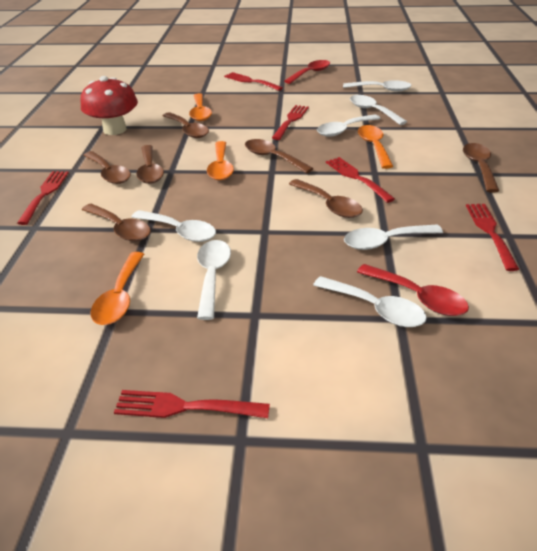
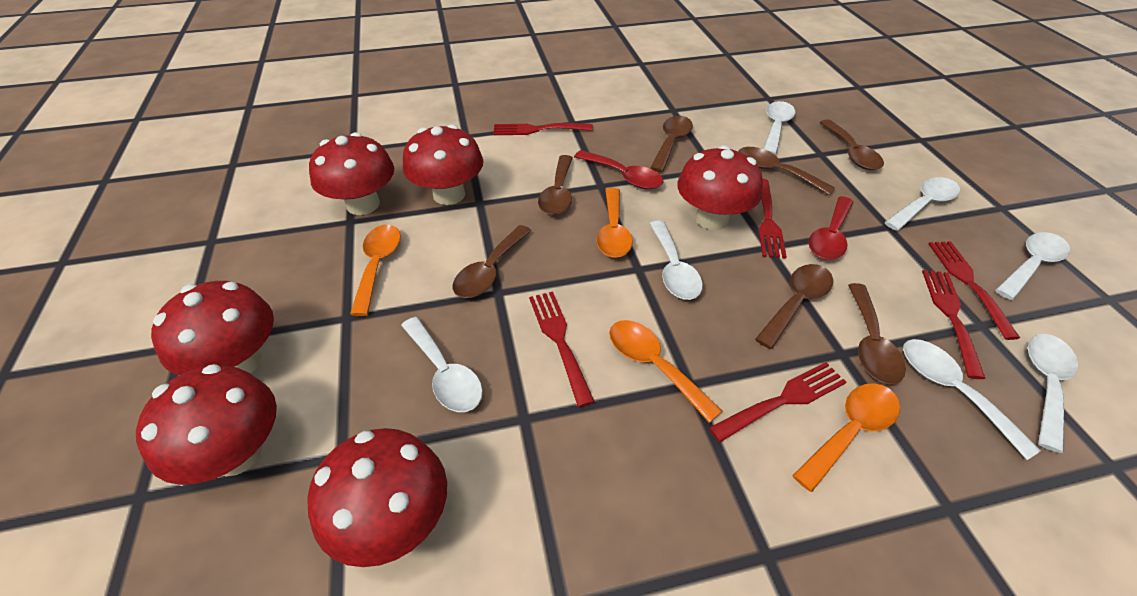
red mushroom: [81,76,138,135] = 1 -> [136,364,277,485] [151,281,274,375] [307,428,447,567] [309,132,394,215] [403,124,483,205] [677,145,763,230] = 6

